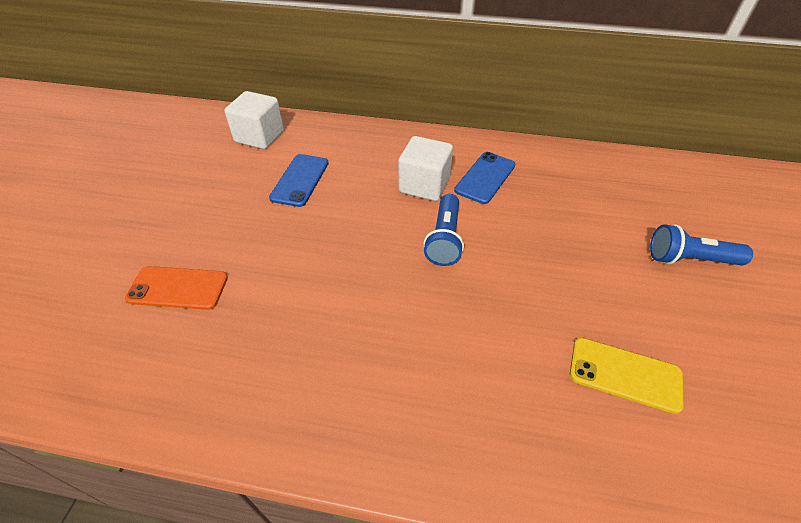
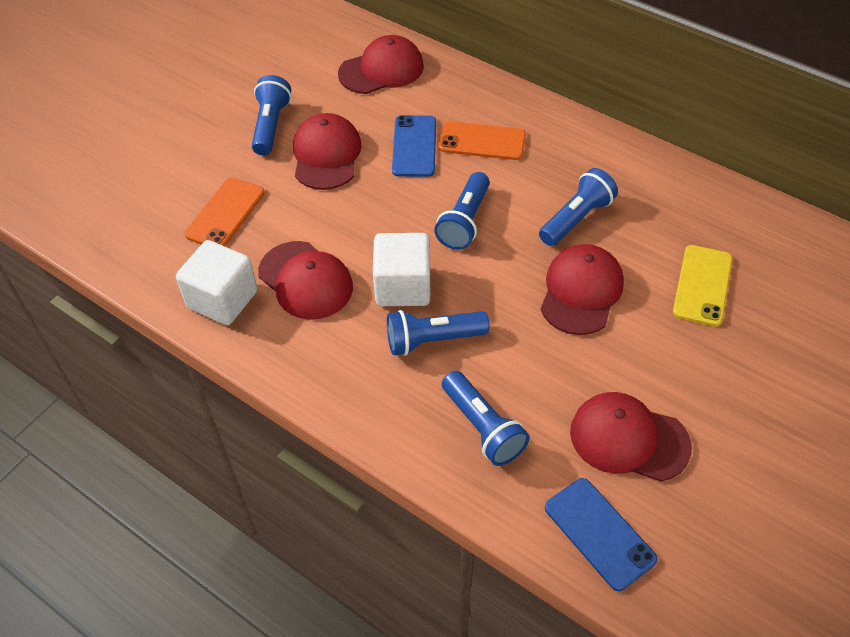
blue flashlight: [424,194,464,266] [650,224,753,265] = 2 -> [252,75,291,155] [387,310,490,356] [434,172,490,250] [442,371,530,466] [539,168,618,246] = 5
orange phone: [125,266,228,310] = 1 -> [185,177,265,246] [439,121,526,160] = 2
red cap: none = 0 -> [258,241,353,320] [293,113,362,190] [338,35,424,94] [541,244,624,335] [570,392,692,482] = 5

